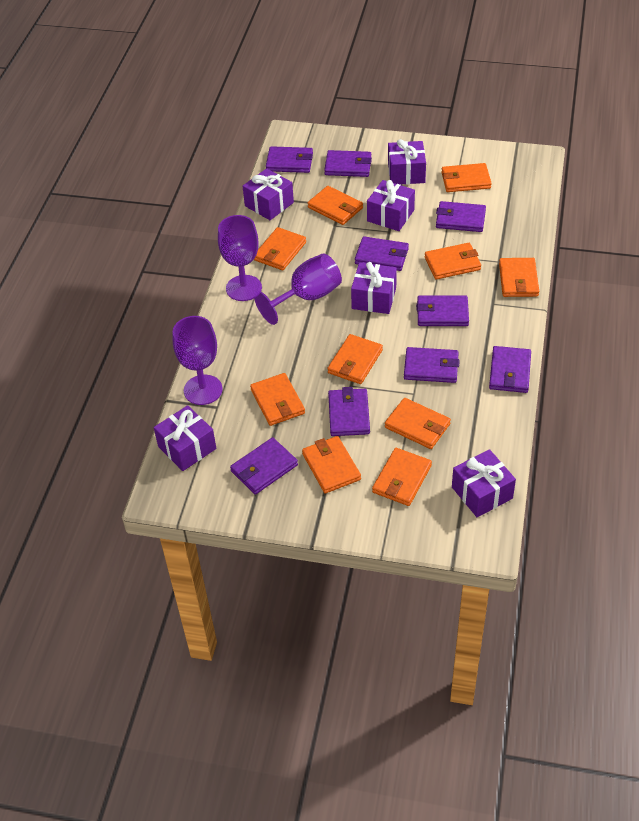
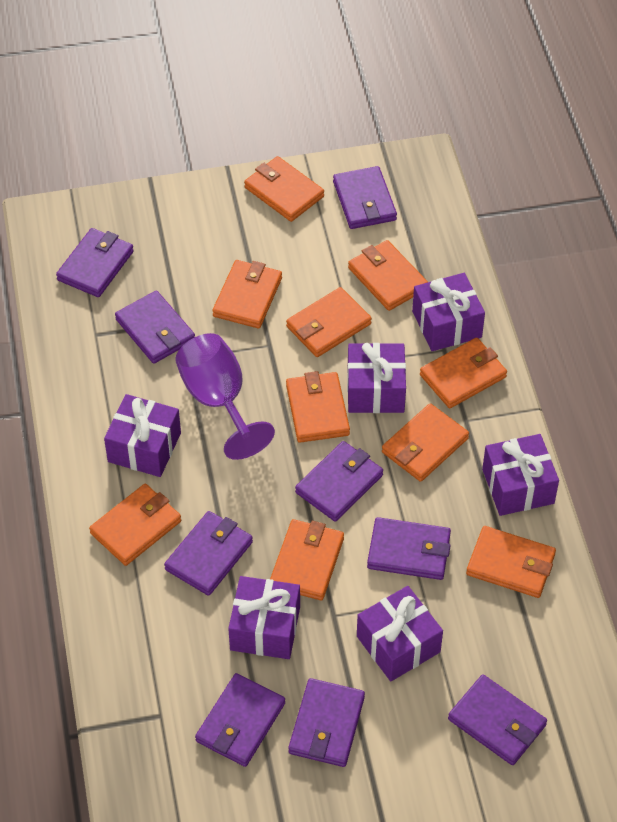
purple goblet: [173,316,223,405] [218,215,262,301] [254,253,342,325] = 3 -> [175,333,275,460] = 1

